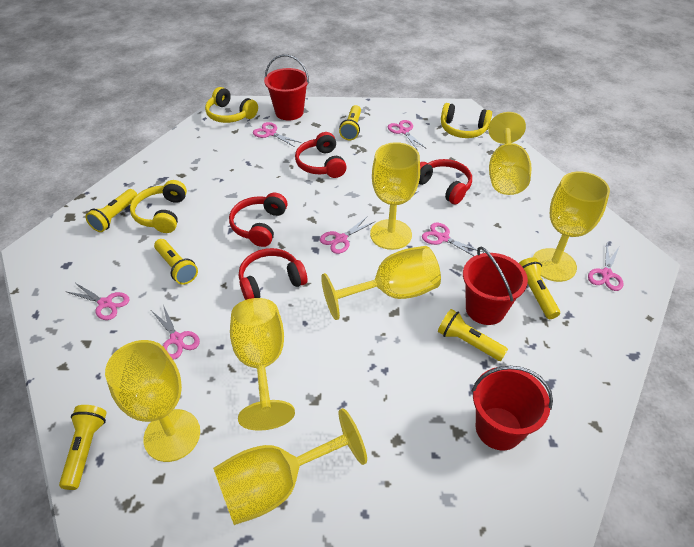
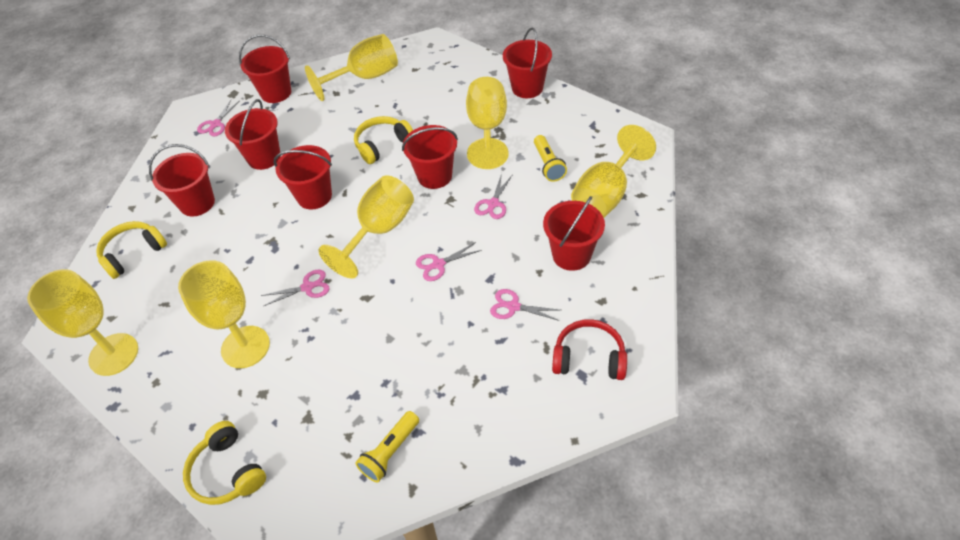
pink scissors: [65,282,130,320] [152,305,200,360] [253,122,301,147] [320,216,376,254] [388,120,426,151] [422,223,483,256] [588,246,624,291] = 7 -> [197,100,239,136] [261,270,330,306] [416,242,482,281] [474,173,512,219] [490,289,560,321] = 5
red bucket: [264,54,309,120] [463,247,528,325] [472,366,553,451] = 3 -> [149,144,215,217] [225,99,281,170] [239,35,291,103] [274,145,332,210] [402,125,458,189] [503,28,552,98] [543,196,605,271] = 7
red headphones: [229,193,288,247] [239,248,307,300] [295,132,347,178] [419,159,472,204] = 4 -> [552,319,627,380] = 1
yellow flashlight: [59,405,106,490] [85,189,137,232] [154,239,198,284] [339,105,361,140] [438,309,508,361] [519,257,560,319] = 6 -> [355,411,419,483] [534,135,567,182] = 2
yellow goblet: [105,340,200,462] [213,408,367,525] [230,298,295,431] [321,246,441,320] [370,142,420,250] [488,112,531,195] [533,171,610,282] = 7 -> [27,269,138,376] [178,260,270,368] [305,34,398,101] [319,175,414,279] [466,77,509,169] [571,125,656,218] = 6

